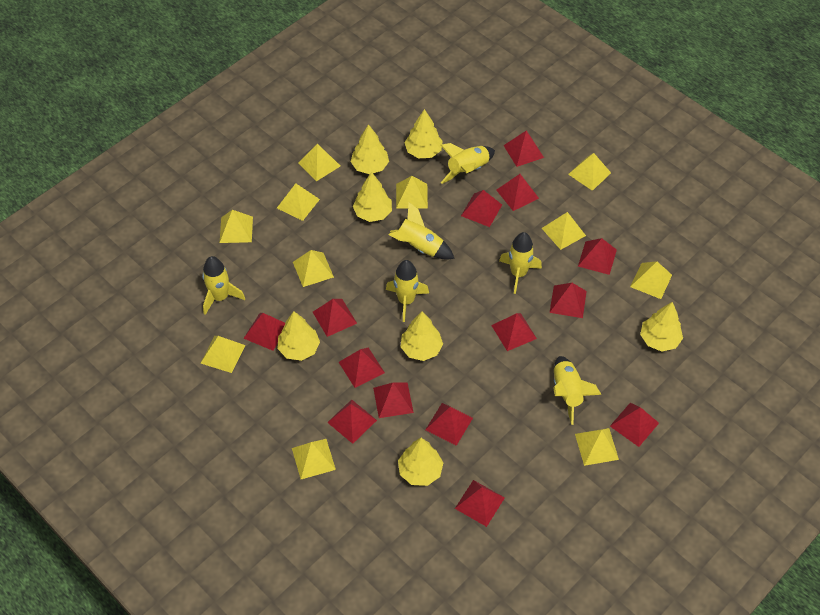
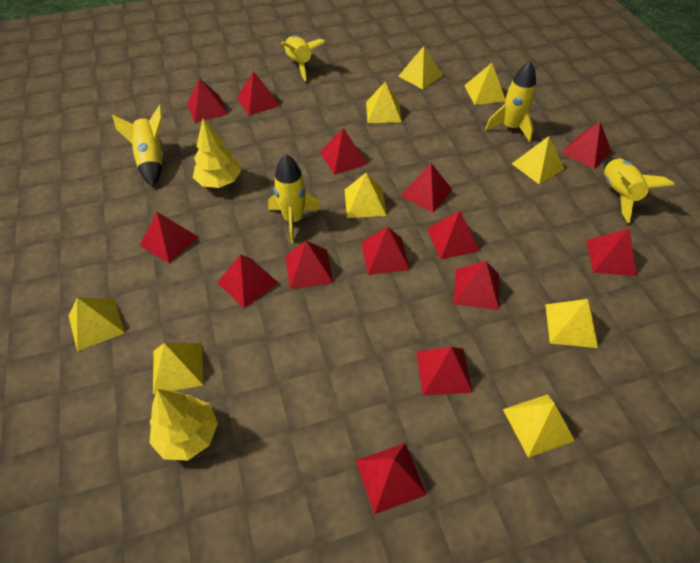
yellow pyramid: [200,336,245,373] [220,210,253,243] [277,184,320,221] [292,439,336,479] [293,250,334,287] [298,144,340,181] [396,176,428,209] [542,212,586,250] [568,153,611,191] [575,428,619,466] [630,261,672,299] = 11 -> [69,298,125,352] [153,343,204,394] [345,173,387,218] [366,81,402,123] [398,46,443,89] [464,63,506,105] [503,394,575,458] [512,136,564,184] [545,299,598,348] = 9
yellow rocket: [202,256,245,315] [386,260,429,322] [389,202,455,260] [441,143,495,184] [499,232,542,294] [553,356,602,425] = 6 -> [112,104,163,187] [268,154,321,243] [281,35,325,81] [485,61,536,142] [604,158,674,223] = 5
yellow tree: [277,311,320,361] [351,124,389,174] [353,172,392,222] [398,438,443,486] [401,311,443,361] [404,109,443,158] [640,302,683,351] = 7 -> [150,389,218,460] [193,118,241,188] = 2

